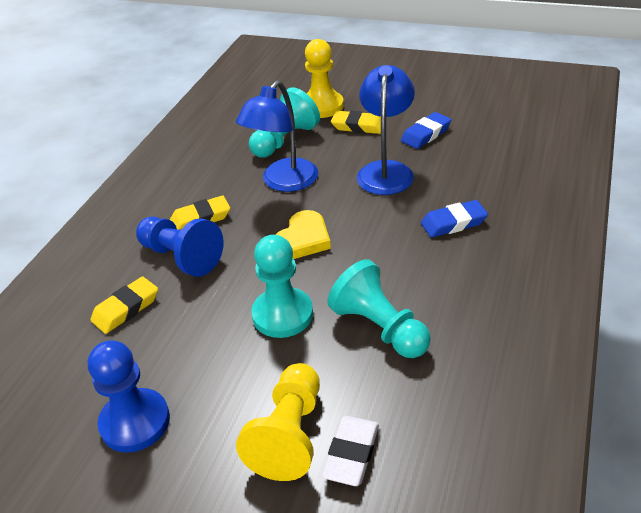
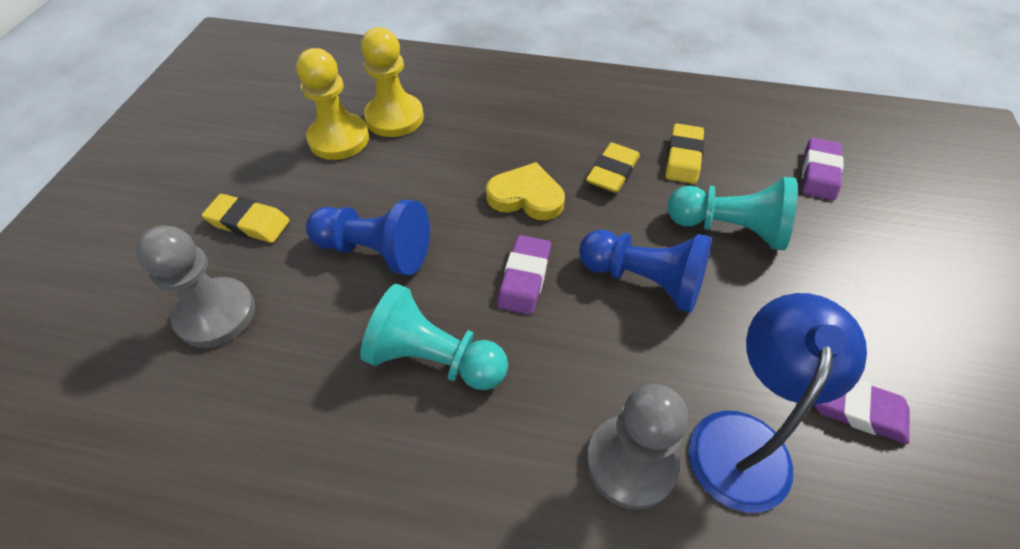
blue eraser: [401,112,451,149] [421,200,488,237] = 2 -> none = 0
blue lamp: [236,81,318,192] [357,65,415,195] = 2 -> [688,293,867,513] = 1
grey pawn: none = 0 -> [136,226,255,348] [586,384,688,510] = 2
purple eraser: none = 0 -> [497,235,551,315] [802,138,844,201] [815,379,910,444] = 3
turquoise pawn: [249,87,320,158] [251,235,313,338] [327,259,431,358] = 3 -> [360,284,508,390] [667,177,798,250] = 2
white eraser: [322,416,379,486] = 1 -> none = 0

